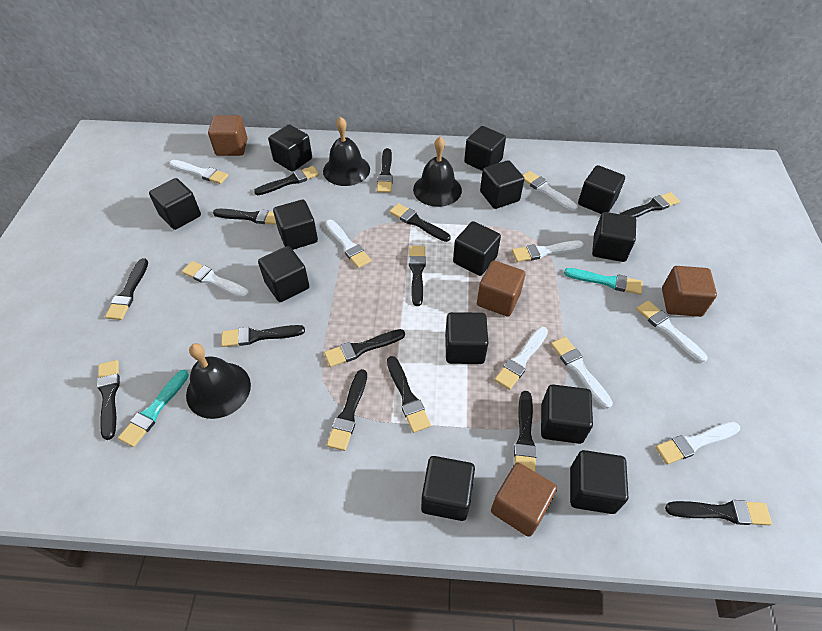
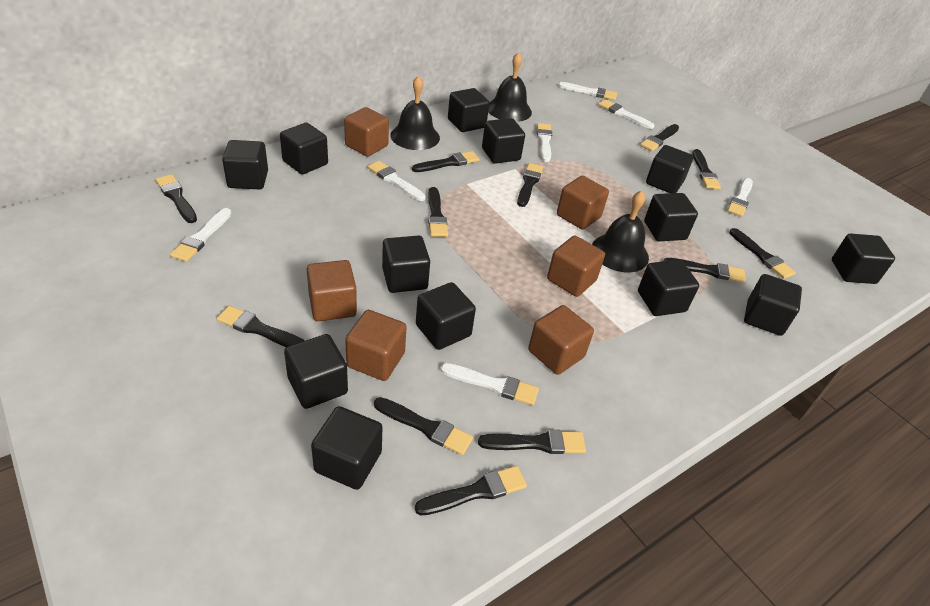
black brush: [97,360,120,440] [105,258,148,320] [213,209,277,225] [221,325,305,347] [254,166,319,195] [324,329,405,367] [327,369,367,451] [377,148,393,193] [387,356,431,433] [389,203,451,242] [409,246,426,306] [514,391,537,472] [620,192,680,218] [665,500,772,525] = 14 -> [155,174,197,223] [217,306,305,347] [374,397,473,455] [412,151,480,172] [415,466,527,515] [428,187,448,237] [478,430,586,454] [517,163,543,207] [640,124,679,151] [664,258,746,282] [692,149,721,189] [730,228,796,279] = 12
brown cube: [208,115,247,156] [477,260,525,317] [491,463,557,537] [662,266,717,317] = 4 -> [307,260,357,322] [344,107,389,157] [345,310,407,381] [528,305,594,375] [547,236,605,297] [557,176,609,230] = 6
turquoise brush: [118,370,189,447] [564,268,643,295] = 2 -> none = 0
white brush: [170,160,228,184] [182,261,249,298] [326,220,371,268] [494,327,548,390] [512,241,584,262] [523,171,578,211] [551,337,613,409] [636,300,707,362] [655,422,740,464] = 9 -> [170,208,232,262] [368,161,426,201] [440,363,539,405] [537,123,552,162] [558,82,617,100] [598,99,654,129] [727,178,753,217] = 7

